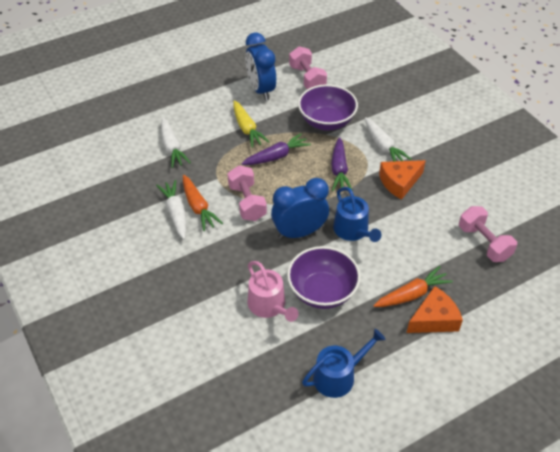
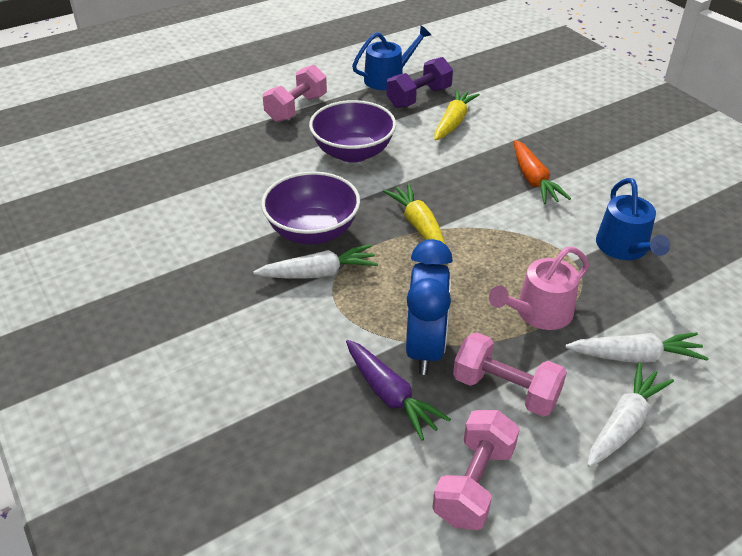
blue clock: [245,33,276,101] [271,178,329,239] = 2 -> [406,239,453,375] = 1
orange carrot: [183,175,223,231] [373,266,453,307] = 2 -> [514,140,571,204] = 1
orange cheese: [379,160,426,200] [407,286,463,333] = 2 -> none = 0
purple carrot: [241,133,311,165] [331,137,353,191] = 2 -> [346,340,451,441] = 1
purple dumbbell: none = 0 -> [387,57,453,108] = 1
yellow carrot: [233,100,269,148] = 1 -> [383,183,445,244] [434,89,480,141] = 2

